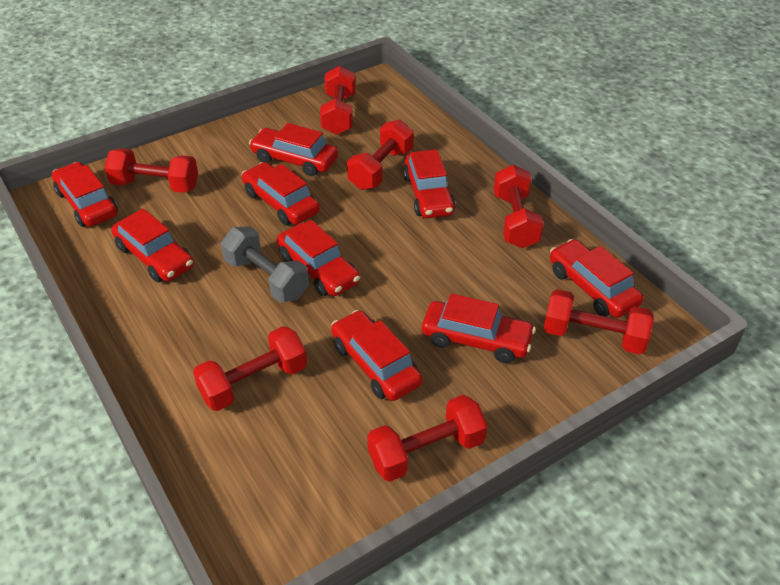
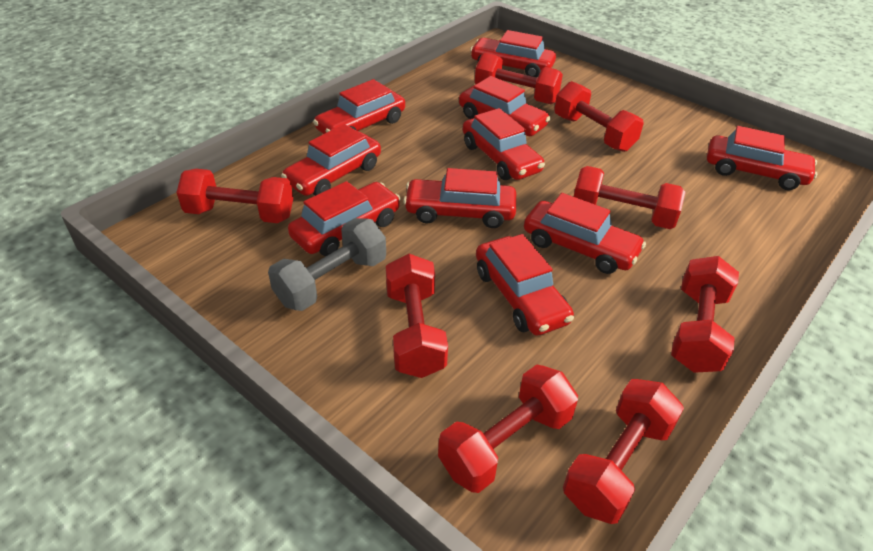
red car: [52,162,118,227] [111,209,194,282] [242,162,320,225] [249,123,338,176] [277,220,360,296] [331,310,423,401] [403,149,456,218] [422,293,536,363] [550,239,643,318] = 9 -> [281,124,381,196] [288,181,401,256] [313,79,405,134] [403,168,516,228] [459,76,551,136] [463,108,545,180] [470,30,556,78] [476,234,574,336] [524,193,646,274] [707,126,817,190] = 10
red dumbbell: [105,148,198,193] [193,326,307,411] [320,66,356,135] [347,119,414,190] [367,395,487,482] [494,165,544,248] [544,289,654,354] = 7 -> [176,169,293,223] [386,254,448,378] [438,365,578,493] [475,53,563,104] [554,81,644,152] [563,379,684,524] [574,166,686,229] [671,256,739,373] = 8

